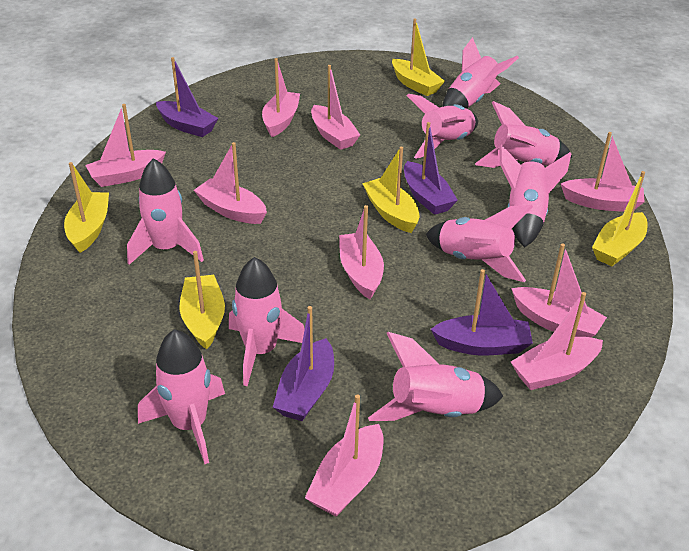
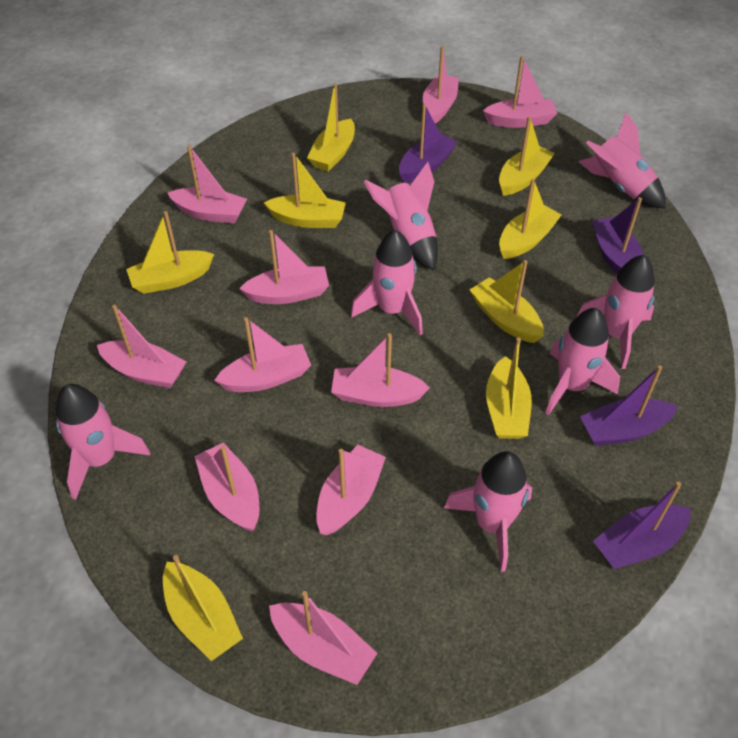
pink boat: [85,104,166,187] [194,142,267,224] [262,58,300,137] [305,394,384,517] [311,65,360,150] [339,205,384,299] [511,243,607,338] [511,292,603,390] [561,132,645,212] = 9 -> [97,305,186,388] [167,145,247,223] [194,442,259,532] [214,317,311,392] [239,230,329,304] [269,591,378,685] [316,445,386,535] [331,333,430,407] [423,46,459,123] [483,56,557,128] = 10
pink rocket: [127,158,204,265] [138,329,225,464] [229,257,305,386] [368,332,503,421] [407,94,478,159] [426,205,533,282] [442,37,519,109] [475,101,572,168] [499,144,571,248] = 9 -> [56,384,150,500] [351,230,423,335] [363,162,438,270] [444,451,532,572] [545,308,620,415] [577,255,655,369] [578,113,666,208] = 7
yellow boat: [64,162,109,253] [180,251,225,350] [362,147,420,233] [392,18,445,96] [592,171,647,266] = 5 -> [126,211,214,294] [163,555,243,661] [264,153,346,228] [307,83,355,172] [470,260,544,343] [486,338,532,439] [499,116,555,196] [499,179,561,259] = 8

